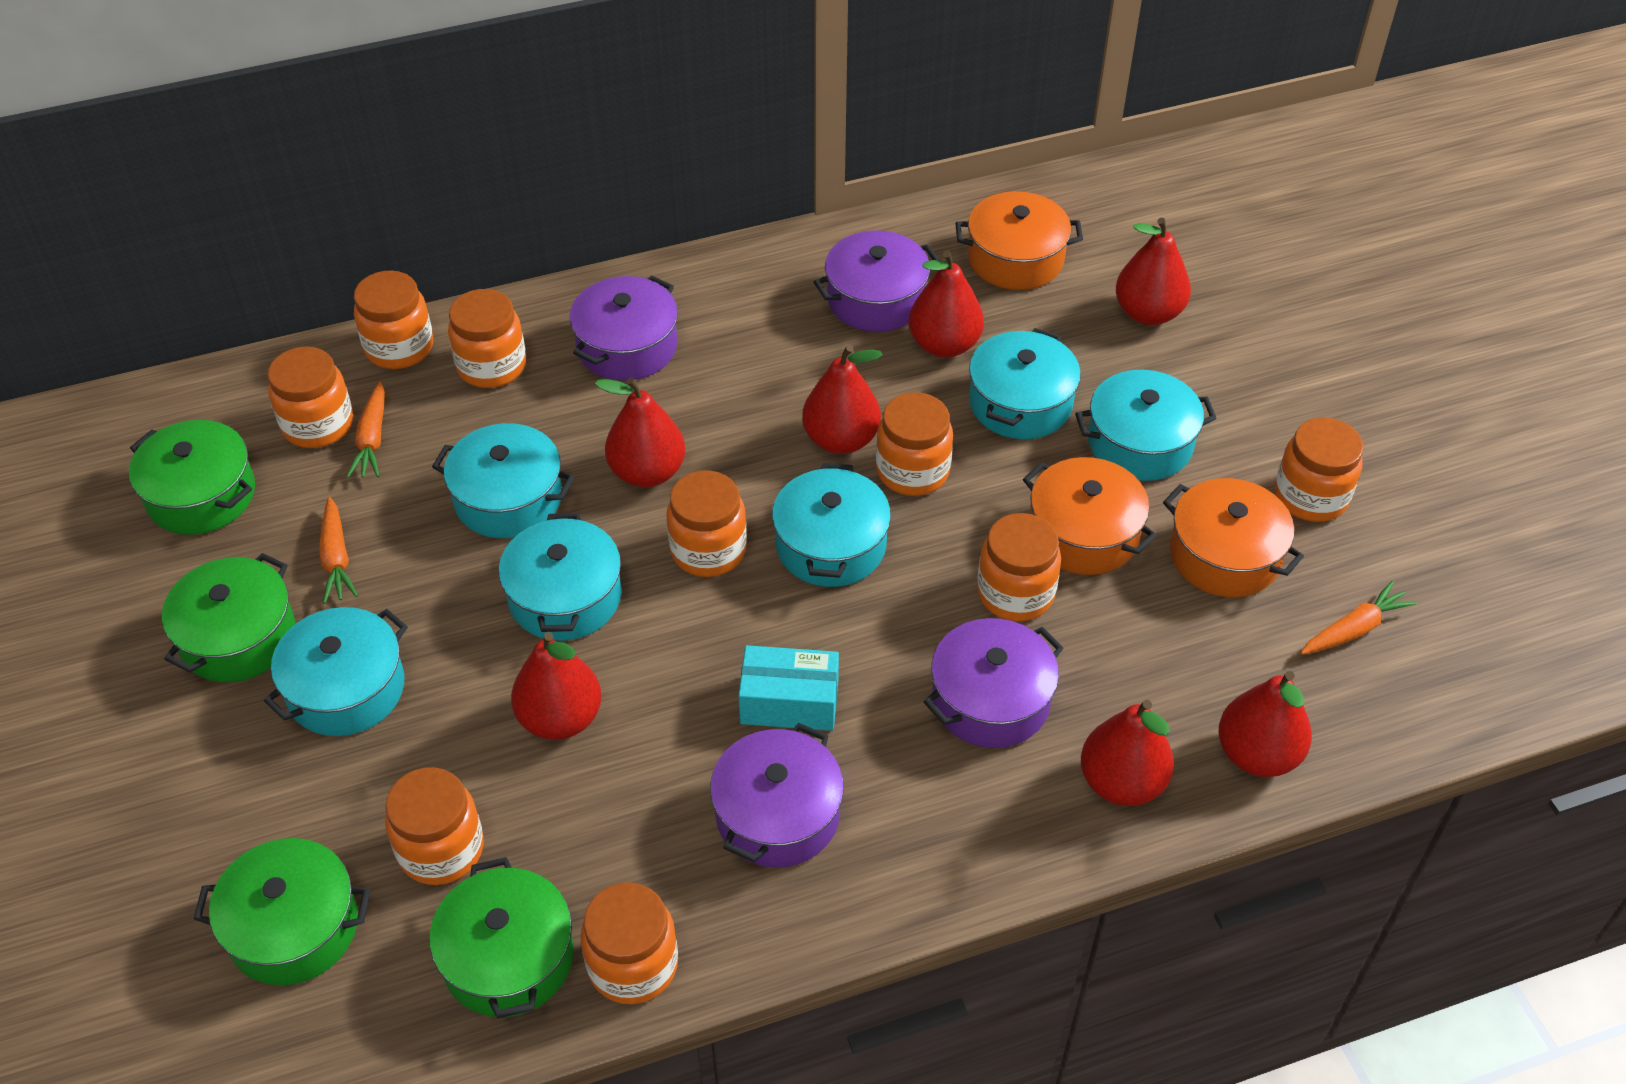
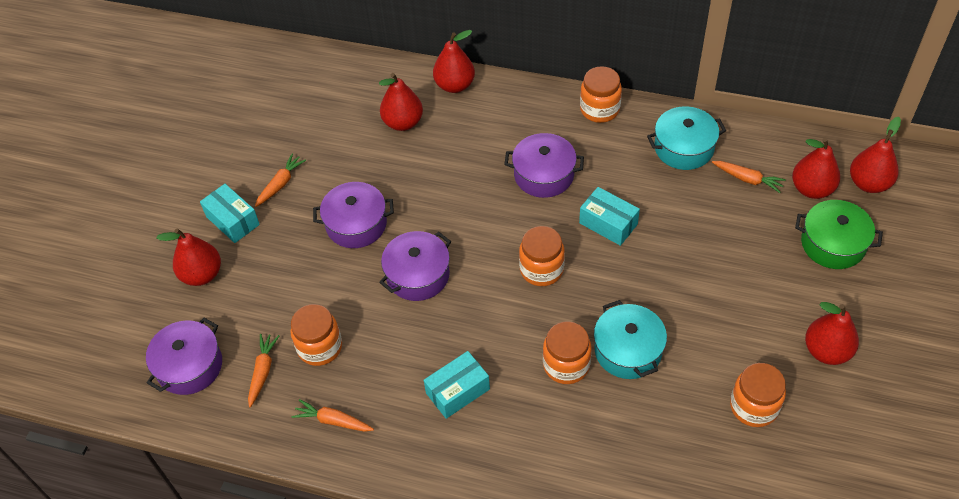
green pot: [129,420,255,535] [162,553,295,682] [194,838,370,985] [429,857,574,1019] = 4 -> [795,200,883,269] = 1
orange carrot: [319,497,358,604] [347,382,385,478] [1300,581,1417,655] = 3 -> [248,334,279,407] [255,153,306,207] [292,399,374,432] [712,161,786,193] = 4
orange jar: [268,347,353,448] [354,271,433,369] [385,767,484,885] [448,289,526,388] [581,882,678,1004] [666,470,747,577] [876,392,953,496] [977,513,1061,621] [1275,417,1364,522] = 9 -> [291,304,342,366] [519,226,565,286] [543,321,592,384] [580,66,622,123] [730,363,786,427] = 5
orange pot: [955,191,1083,290] [1023,457,1157,575] [1163,478,1304,597] = 3 -> none = 0
red pear: [511,632,602,740] [595,377,685,487] [802,345,882,454] [908,251,984,358] [1081,700,1174,806] [1116,218,1191,325] [1218,671,1312,777] = 7 -> [156,228,221,286] [379,73,423,131] [433,30,475,93] [792,138,840,199] [805,302,859,365] [850,117,901,193] = 6
turquoise box: [738,645,839,731] = 1 -> [200,184,260,243] [424,351,490,419] [579,187,640,246] = 3
turquoise pot: [264,607,408,736] [432,423,574,538] [499,513,622,641] [772,463,891,587] [969,328,1081,439] [1075,370,1217,481] = 6 -> [594,300,667,379] [647,107,726,170] = 2

